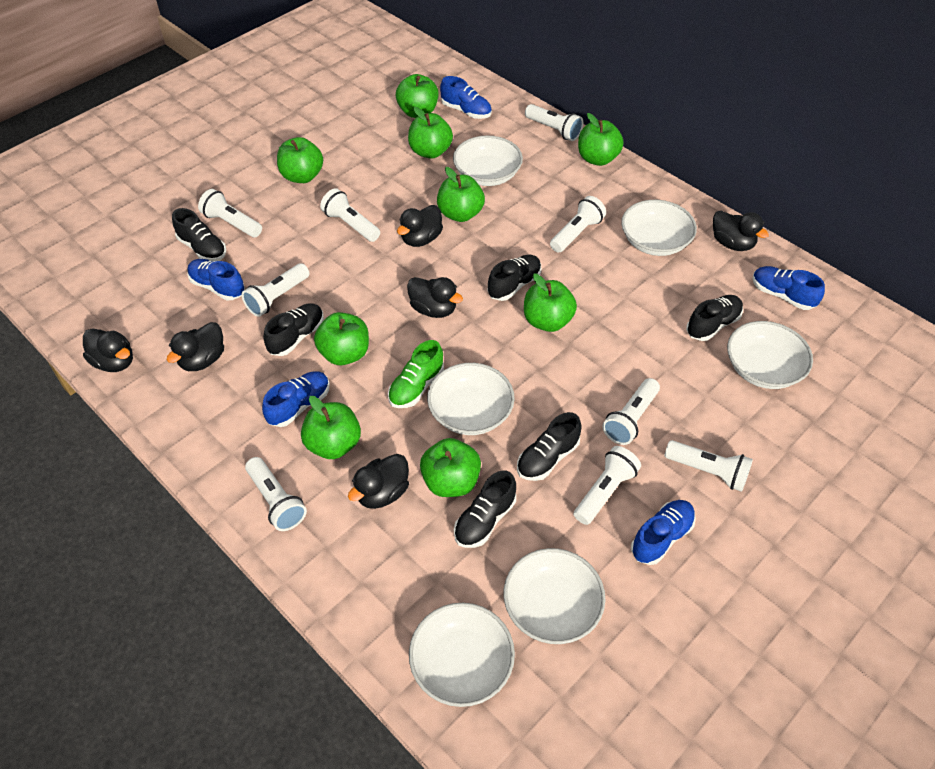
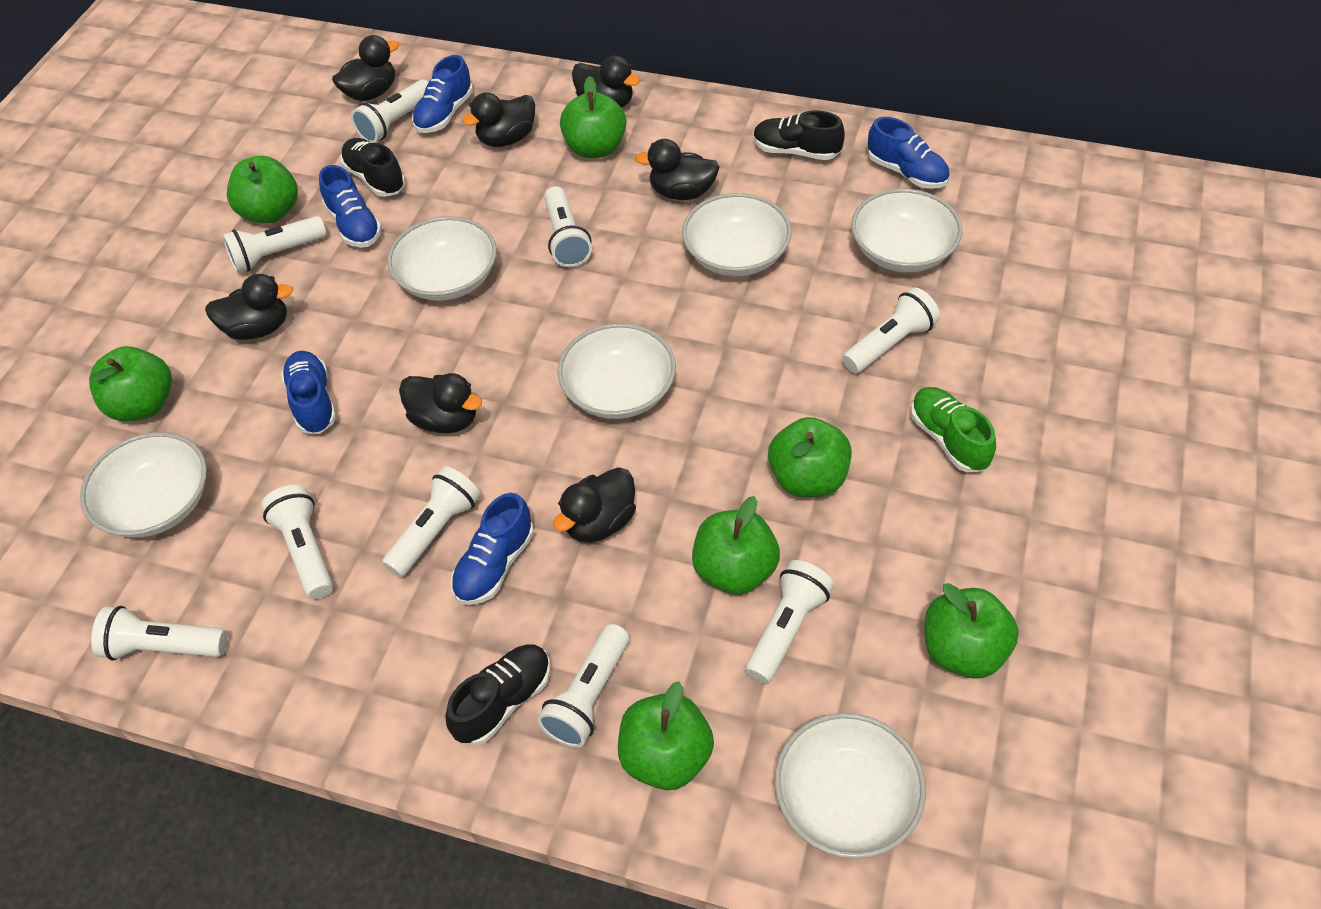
black duck: [83,328,133,372] [167,322,224,371] [348,454,409,509] [397,205,443,247] [407,277,463,318] [713,211,769,251] = 6 -> [205,274,293,340] [332,35,399,101] [399,373,482,433] [462,92,535,147] [553,467,636,543] [572,55,640,108] [635,139,720,200] = 7
black shoe: [172,208,226,261] [263,303,324,356] [454,471,516,548] [488,255,541,301] [517,412,582,481] [686,295,743,341] = 6 -> [340,138,405,197] [445,645,550,745] [753,110,845,160] = 3
green apple: [277,137,323,183] [301,396,361,459] [314,312,369,365] [396,74,439,118] [408,107,453,159] [420,438,481,497] [437,167,485,222] [524,274,577,332] [578,113,624,166] = 9 -> [89,346,172,421] [227,156,298,224] [560,76,626,158] [618,681,714,790] [692,496,780,595] [768,417,852,497] [925,583,1019,679] = 7

